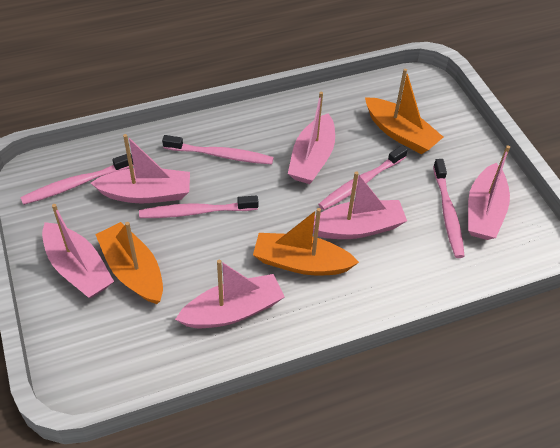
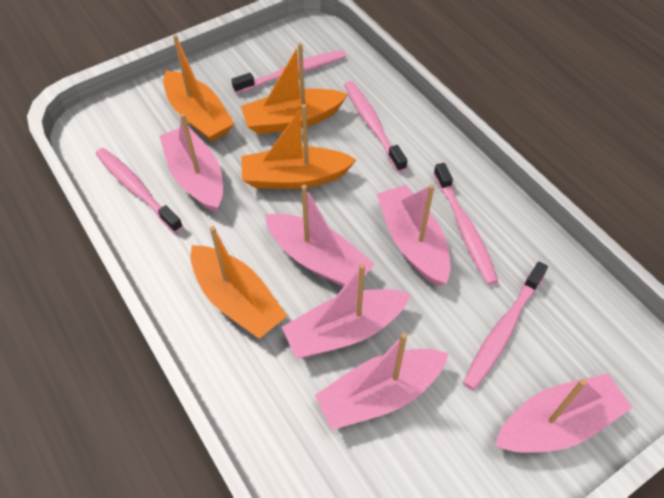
orange boat: [95,222,163,304] [253,208,359,276] [365,68,443,154] = 3 -> [163,34,235,142] [191,226,287,339] [241,43,348,134] [241,104,356,189] = 4

